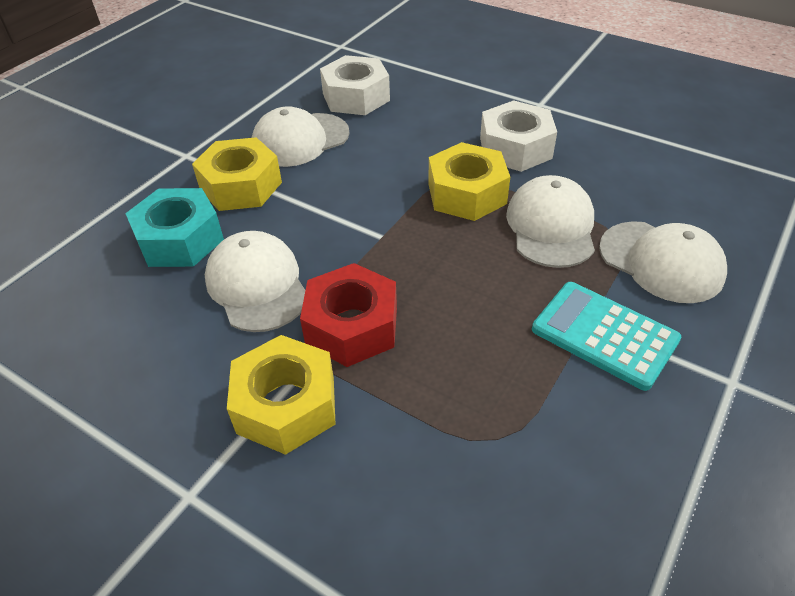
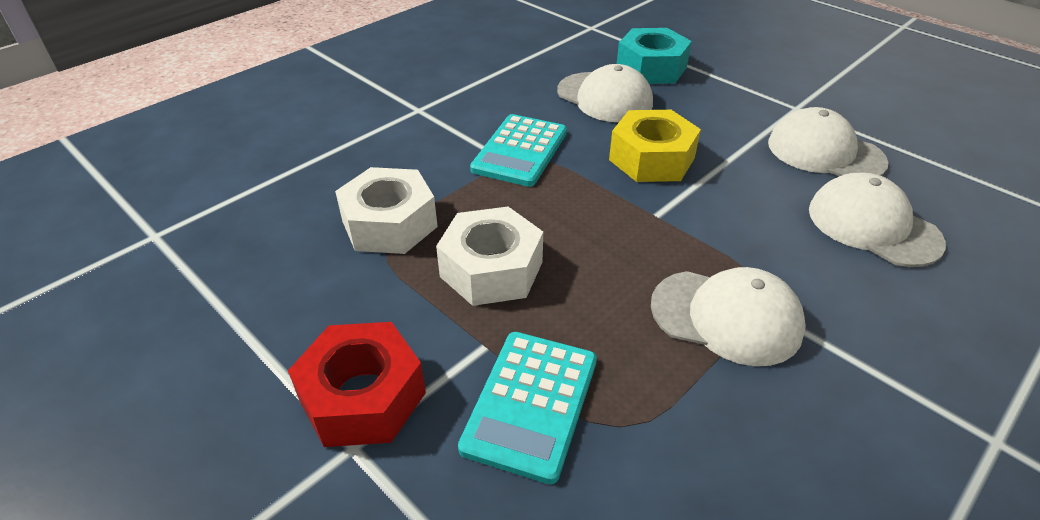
turquoise calculator: [532,282,681,391] = 1 -> [458,332,597,484] [470,114,567,187] = 2
yellow nut: [192,137,282,211] [227,335,336,455] [428,142,510,221] = 3 -> [609,110,701,182] = 1

